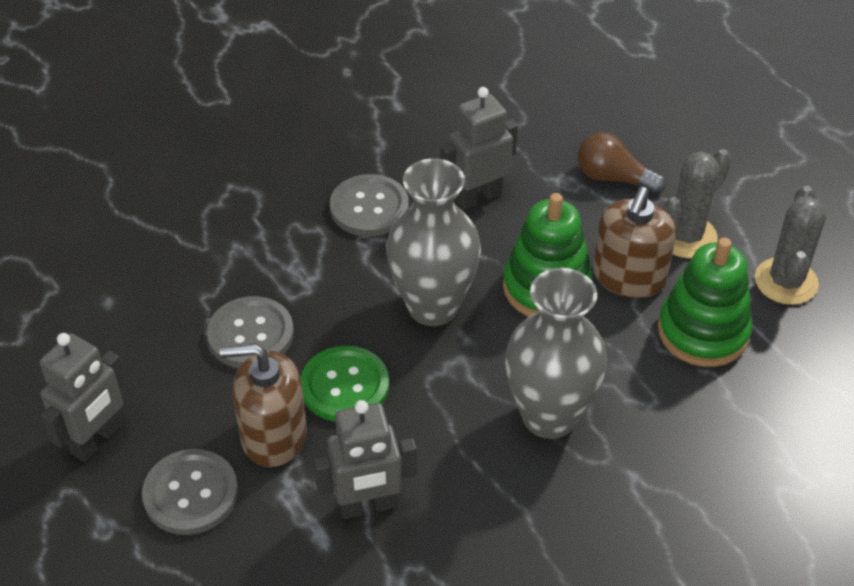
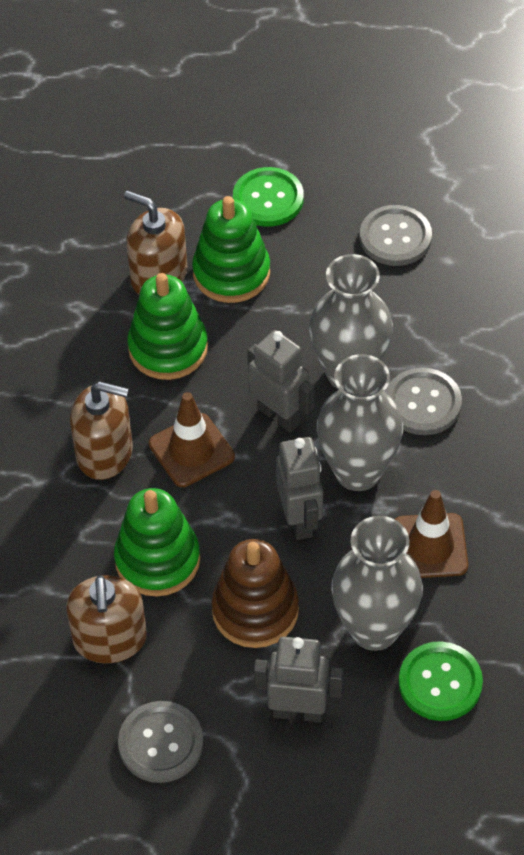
brown light bulb: [578,132,666,195] = 1 -> none = 0
brown soap dispenser: [220,344,307,467] [593,187,676,298] = 2 -> [66,575,147,663] [70,382,133,480] [124,191,187,294] = 3
brown stacking toy: none = 0 -> [211,539,299,648] = 1
brown traffic cone: none = 0 -> [149,392,235,487] [395,490,468,578] = 2
green button: [301,346,389,422] = 1 -> [233,167,304,227] [399,641,483,721] = 2
green stacking toy: [503,193,593,317] [658,238,753,367] = 2 -> [114,488,200,597] [127,273,208,380] [192,196,270,303] = 3
grey cactus: [663,149,732,258] [755,186,827,305] = 2 -> none = 0
grey vase: [386,158,481,326] [505,268,607,439] = 2 -> [309,254,393,389] [317,354,403,491] [331,516,423,651] = 3

